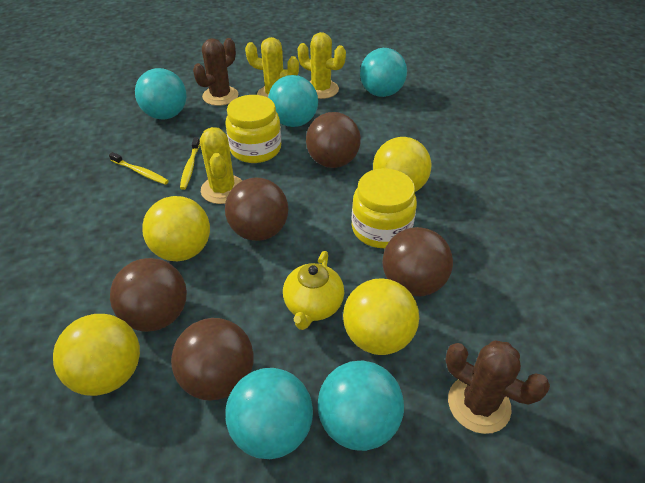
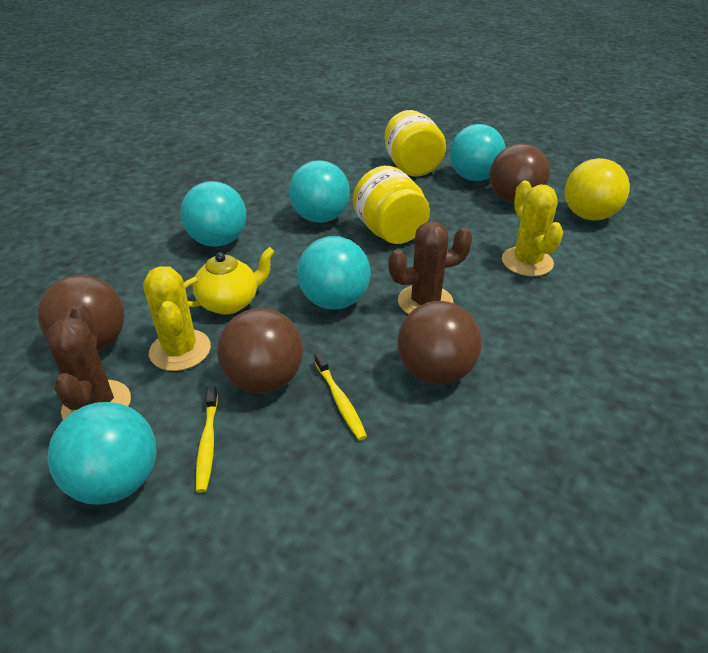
brown ball: [110,258,187,332] [171,318,254,401] [225,178,288,241] [306,112,361,168] [383,227,453,296] = 5 -> [37,275,125,352] [217,308,303,393] [397,301,482,385] [490,144,550,203] = 4
yellow ball: [53,314,140,396] [142,196,210,261] [343,278,419,355] [373,137,431,192] = 4 -> [565,158,630,220] = 1
yellow cactus: [200,127,242,204] [245,37,299,97] [297,32,346,99] = 3 -> [143,266,211,371] [502,181,563,276] = 2

